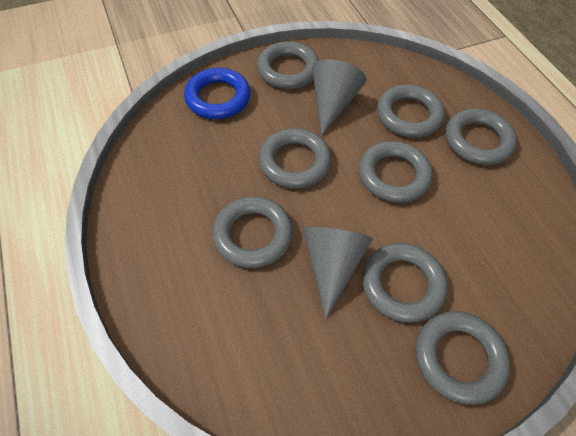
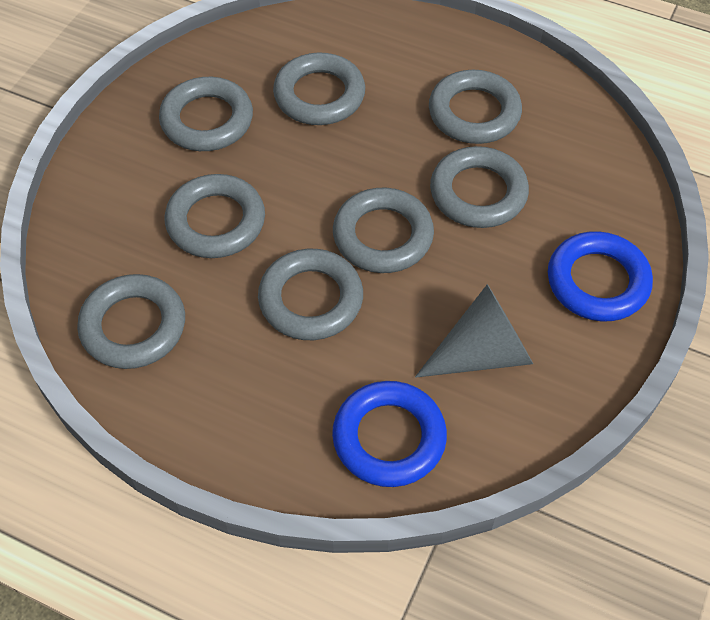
blue ring: [184,68,251,119] = 1 -> [332,381,447,487] [548,231,653,321] = 2
grey cone: [303,227,373,319] [312,59,366,136] = 2 -> [415,284,533,378] = 1

